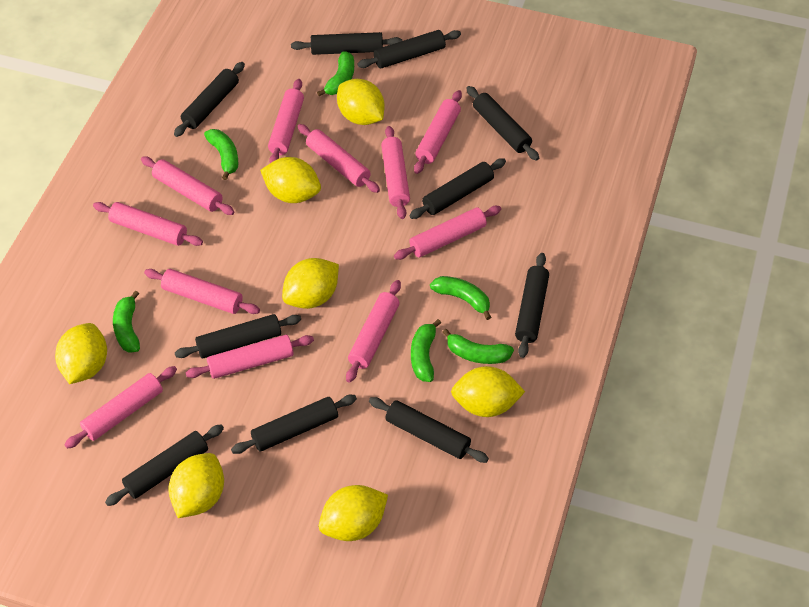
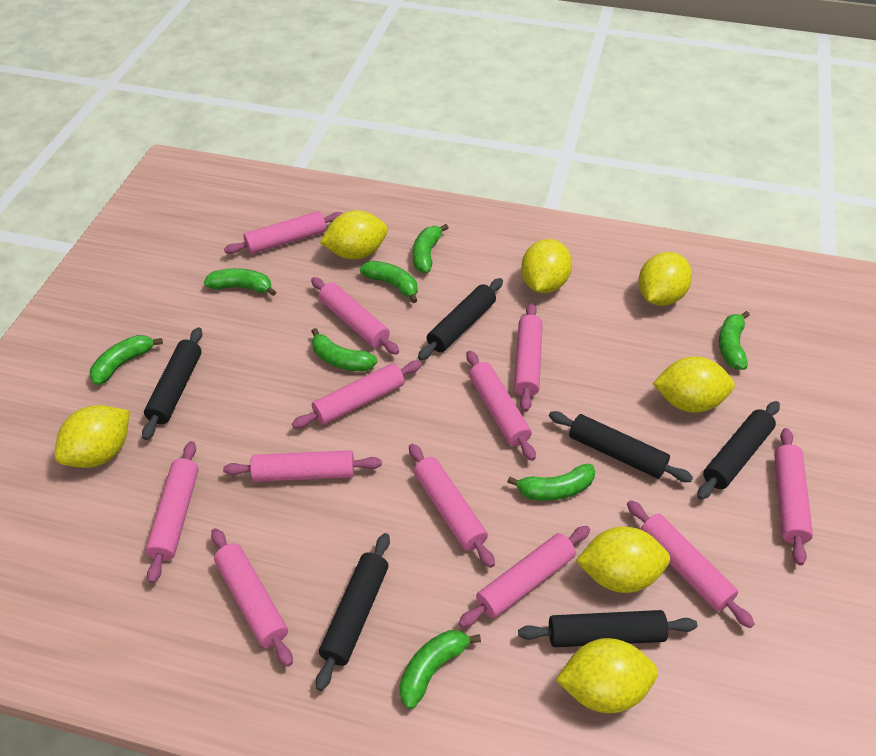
black rolling pin: [105,424,224,506] [174,62,245,137] [175,314,301,358] [231,395,357,454] [291,32,403,55] [357,30,461,68] [369,397,489,463] [409,158,506,219] [466,86,539,161] [515,253,549,358] = 10 -> [142,327,202,440] [316,533,390,691] [418,278,503,360] [518,610,698,647] [549,411,693,482] [697,401,780,500] = 6
green banana: [113,290,140,353] [204,129,238,180] [317,51,354,96] [411,319,441,382] [430,276,491,320] [442,329,514,364] = 6 -> [90,335,163,385] [204,268,276,296] [311,328,378,371] [360,261,418,303] [399,630,481,709] [413,224,449,273] [507,464,595,501] [719,311,750,370] = 8
pink rolling pin: [65,366,177,449] [93,202,203,246] [141,156,234,215] [144,269,260,314] [186,335,314,379] [268,79,304,163] [297,124,380,193] [346,280,401,383] [381,126,410,219] [394,206,501,260] [414,90,462,174] = 11 -> [145,441,199,583] [211,528,293,667] [223,450,382,482] [224,211,343,254] [292,361,422,428] [311,277,399,355] [409,444,495,568] [458,526,590,628] [466,351,536,461] [514,303,543,412] [627,500,754,628] [774,428,813,565] = 12

